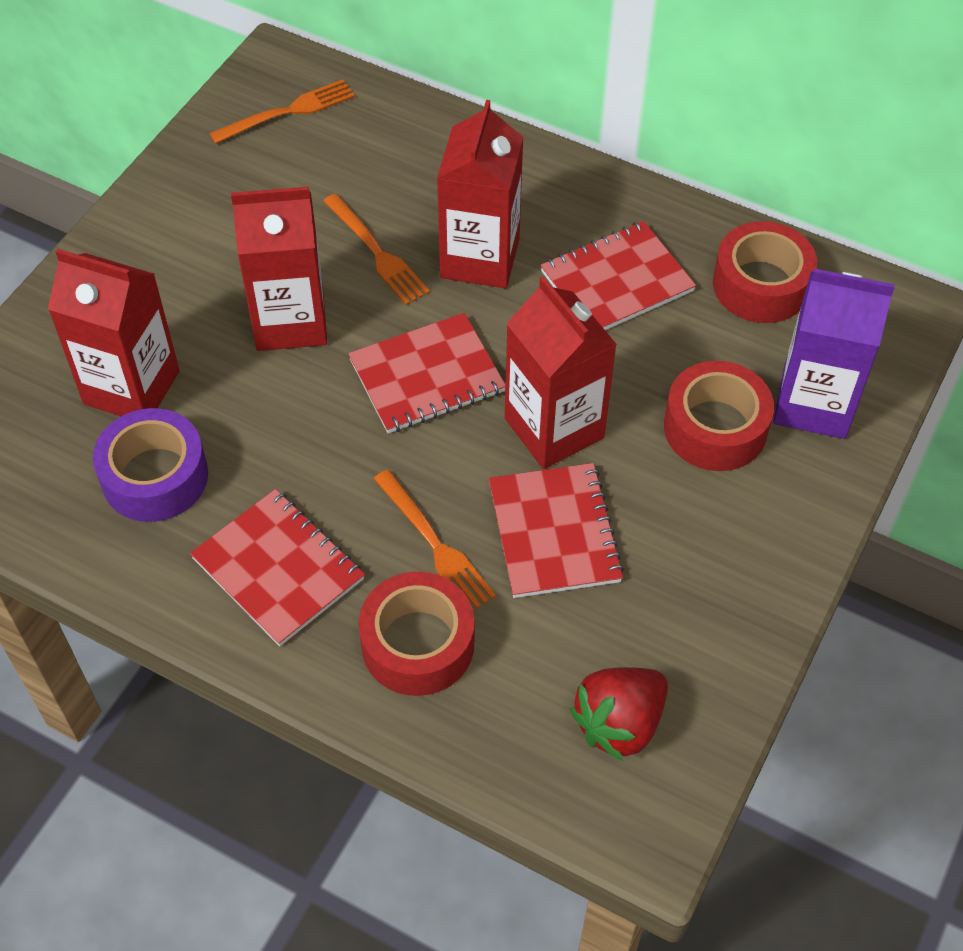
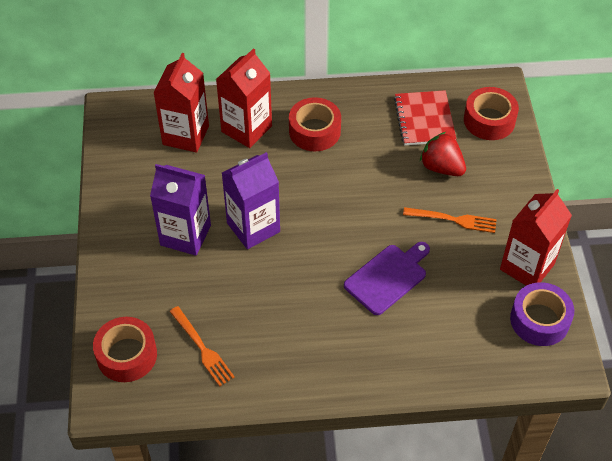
orange fork: [209,80,355,144] [323,194,430,305] [373,470,496,609] = 3 -> [169,306,235,386] [403,207,497,233] = 2
purple carton: [773,269,895,439] = 1 -> [150,164,211,256] [222,152,280,249] = 2
purple cutting board: none = 0 -> [344,242,430,315] = 1
red carton: [48,249,180,416] [231,187,327,351] [437,100,523,288] [505,276,617,469] = 4 -> [153,53,209,153] [216,48,272,148] [500,189,572,286] = 3
red notebook: [190,489,365,646] [348,313,506,433] [489,463,624,598] [540,221,696,330] = 4 -> [394,90,457,145] = 1

